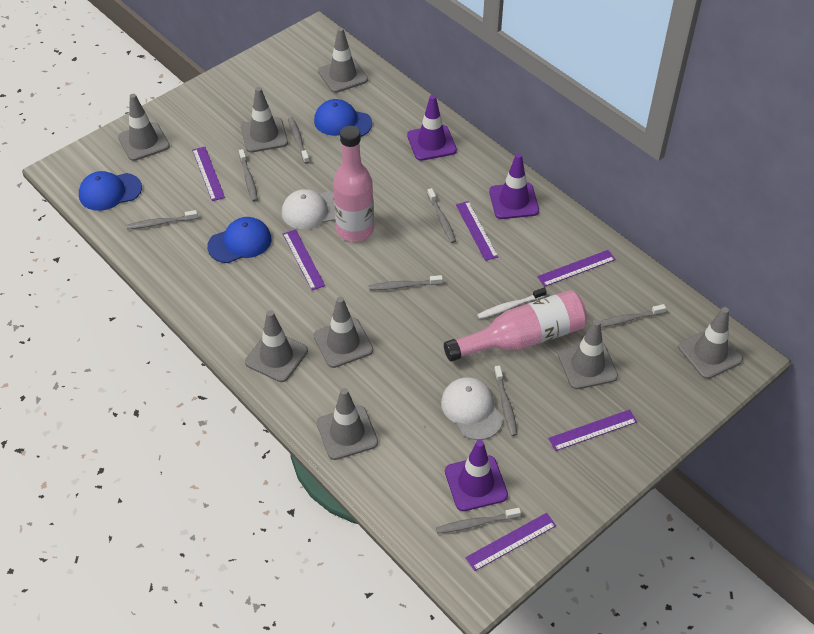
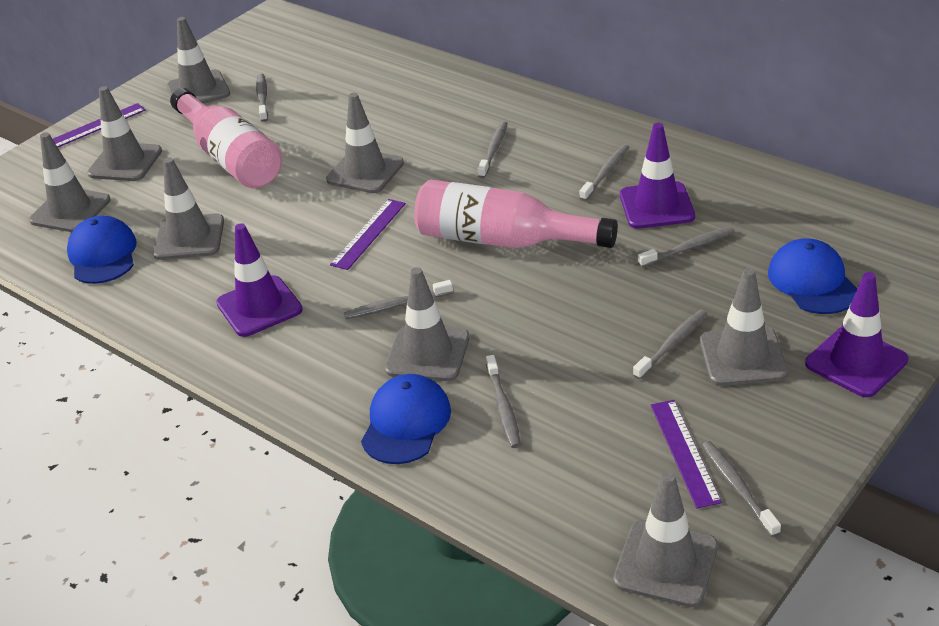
purple ruler: [192,147,225,201] [283,229,325,290] [456,201,498,261] [465,513,556,571] [537,250,616,287] [548,410,637,451] = 6 -> [53,103,146,147] [330,199,406,270] [651,400,722,508] = 3
white cap: [282,189,335,230] [441,377,503,440] = 2 -> none = 0
white toothbrush: [477,288,547,319] = 1 -> none = 0

